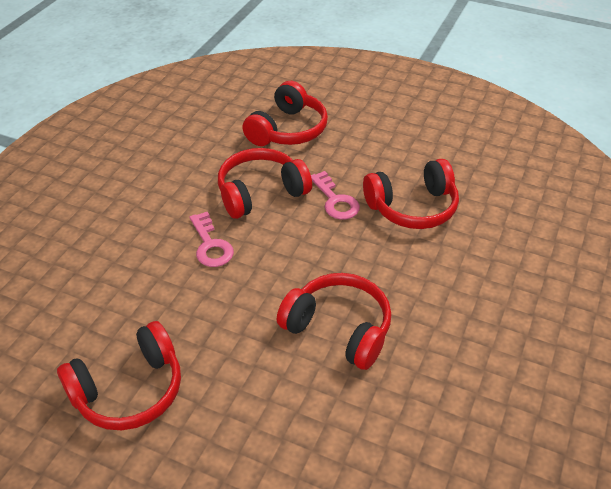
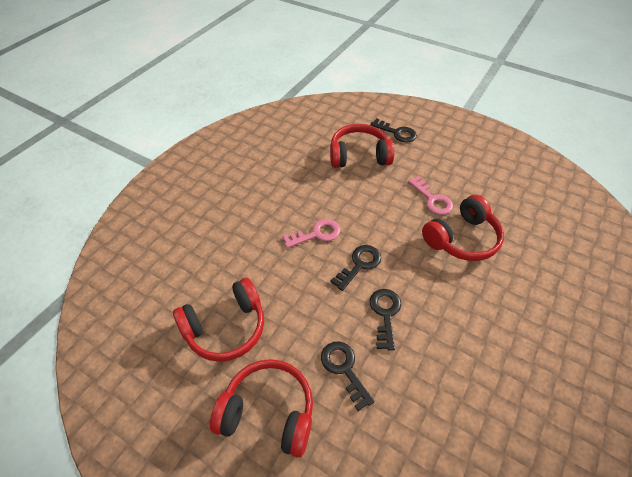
black key: none = 0 -> [321,341,375,411] [330,245,381,291] [370,118,417,142] [370,289,401,350] = 4
red headphones: [57,321,181,430] [218,148,312,219] [242,81,328,146] [277,273,391,370] [363,159,459,229] = 5 -> [173,278,264,362] [210,359,313,458] [330,124,394,168] [422,195,504,261] = 4

